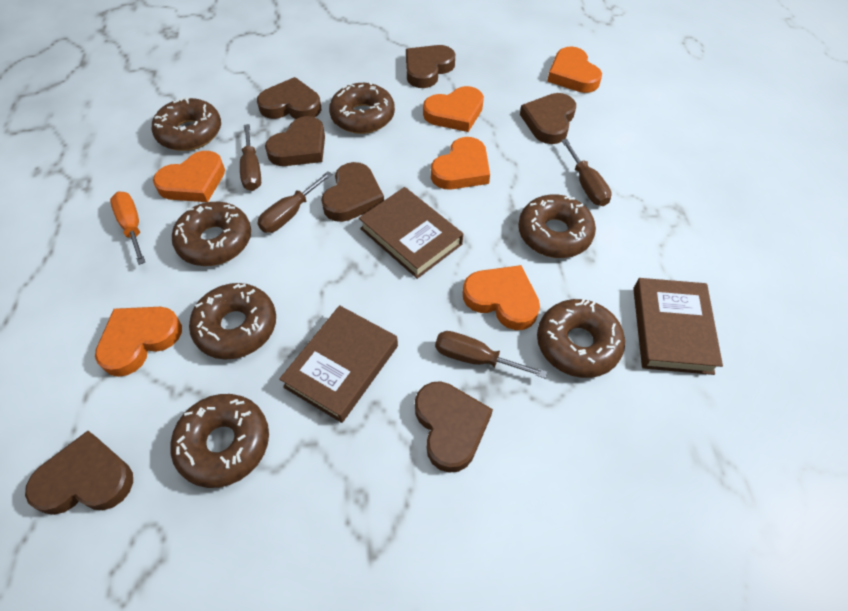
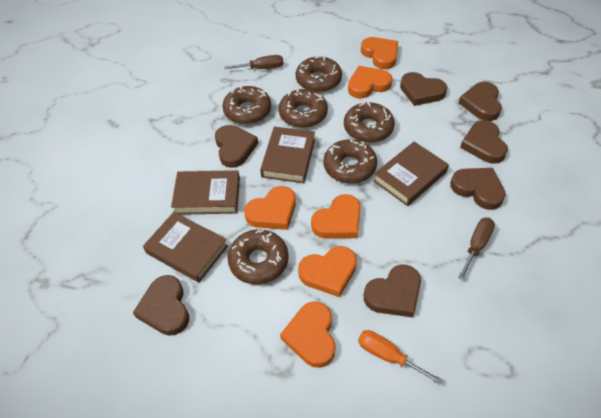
brown book: [279,305,398,423] [359,187,463,279] [633,278,723,375] = 3 -> [143,212,228,283] [171,170,240,215] [260,127,315,183] [373,142,449,206] = 4
brown donut: [152,97,221,151] [170,394,269,488] [172,202,251,266] [189,283,276,360] [329,81,395,134] [518,195,596,258] [537,299,625,378] = 7 -> [222,86,271,124] [227,229,289,284] [279,89,328,128] [296,55,342,92] [324,139,377,184] [344,101,395,143] = 6
brown screwdriver: [240,124,261,191] [258,171,332,233] [435,331,547,378] [561,139,612,206] = 4 -> [224,55,283,69] [458,218,495,280] = 2

